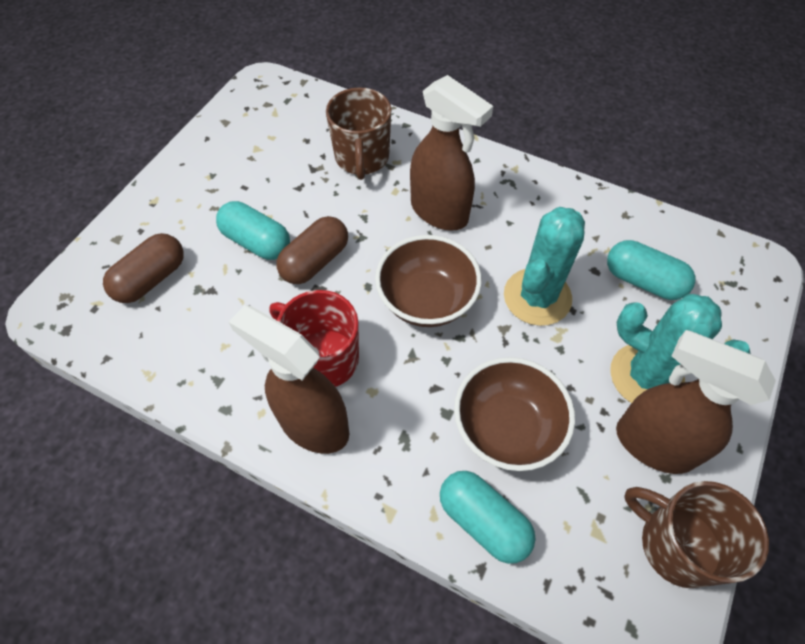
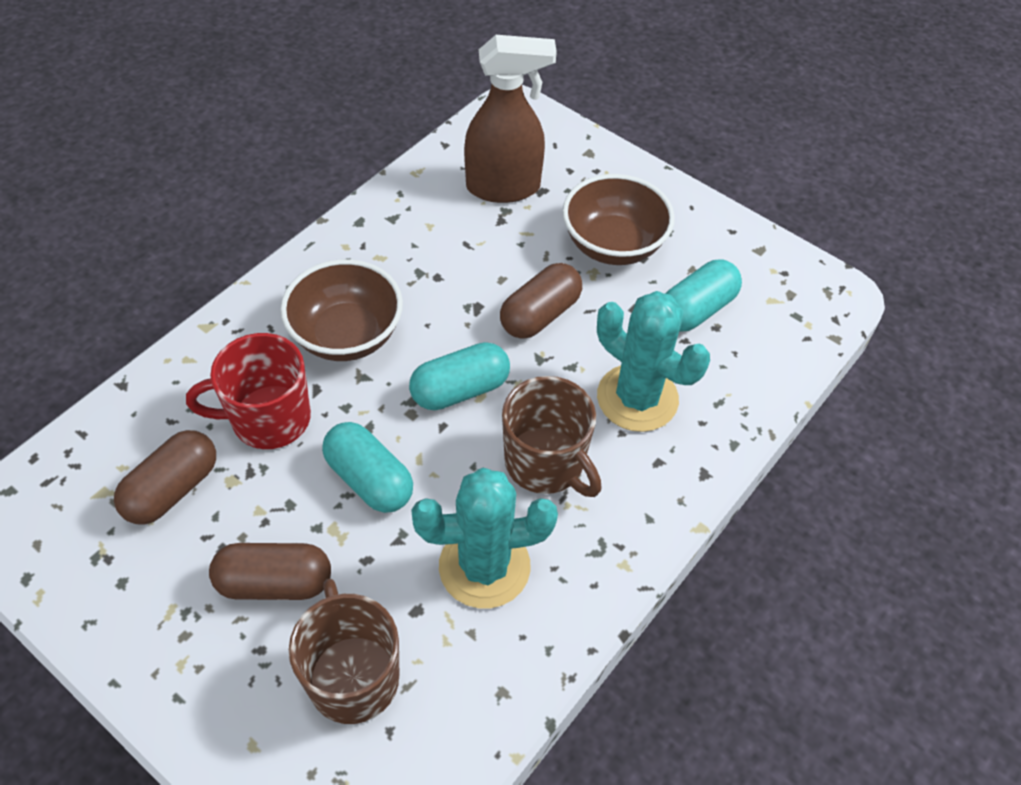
brown capsule: [103,233,184,303] [276,216,348,284] = 2 -> [114,430,216,524] [209,543,331,600] [500,263,582,339] = 3
brown spray bottle: [229,305,350,454] [410,75,493,231] [616,330,776,474] = 3 -> [464,35,557,203] = 1

